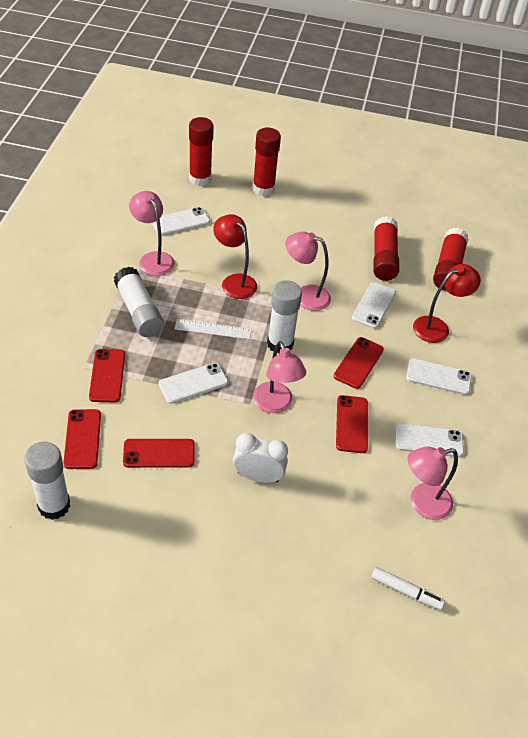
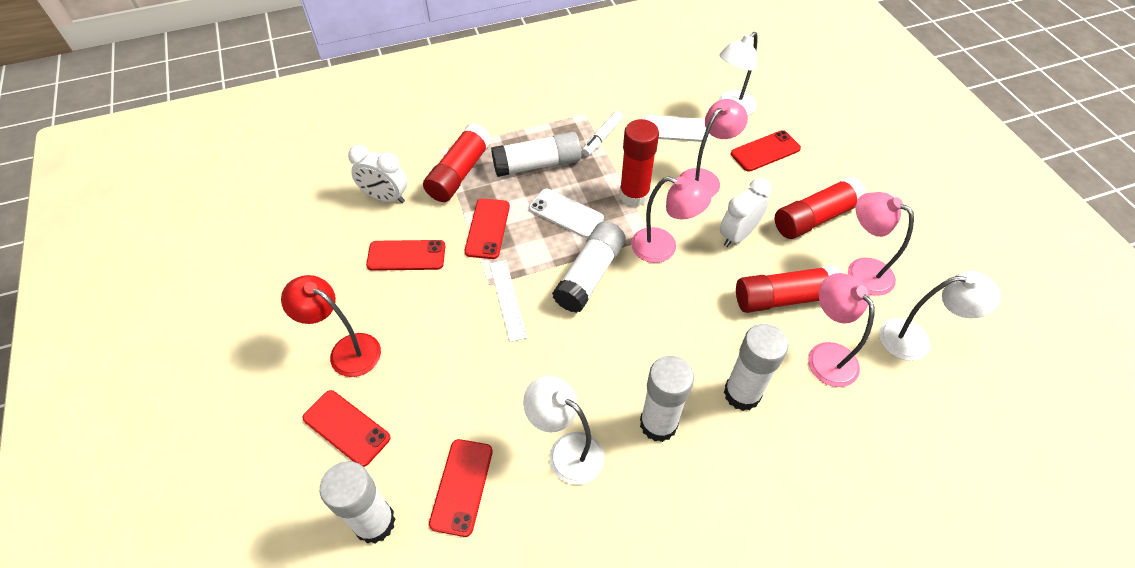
red lamp: [213,214,257,299] [413,264,481,343] = 2 -> [281,275,381,377] = 1
white clock: [233,433,288,483] = 1 -> [348,145,407,203] [720,178,772,247] = 2
white glue stick: [24,442,70,520] [114,267,164,337] [267,280,302,354] = 3 -> [320,461,395,544] [491,131,581,177] [552,221,626,313] [640,356,694,442] [724,324,788,411] = 5
white lamp: none = 0 -> [523,376,604,485] [718,32,758,115] [879,271,1001,361] = 3
white phone: [152,207,210,236] [159,363,228,404] [352,282,396,329] [395,423,464,457] [406,358,472,395] = 5 -> [529,189,604,238] [644,115,710,142] = 2

